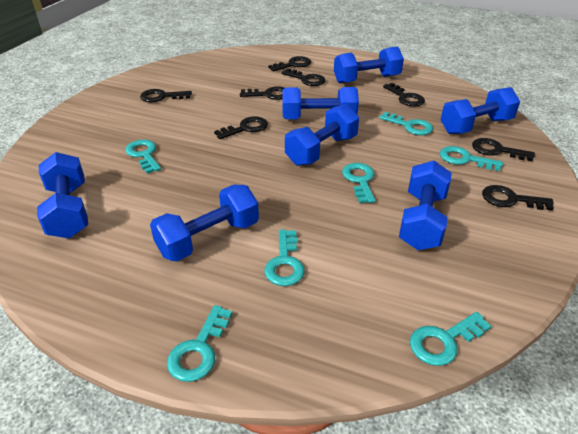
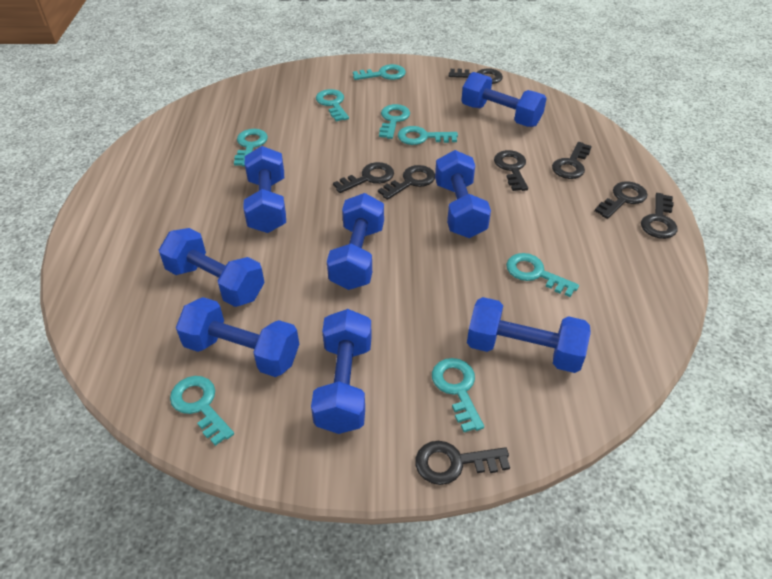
blue dumbbell: [37,152,88,238] [150,185,259,262] [282,87,359,119] [285,104,359,166] [334,47,404,83] [399,161,452,250] [441,87,520,134] = 7 -> [159,228,265,307] [176,297,299,377] [243,146,286,233] [311,309,372,434] [327,193,384,290] [435,150,491,238] [461,72,547,127] [467,297,591,373] = 8
turquoise key: [125,140,161,173] [167,305,232,382] [264,230,305,286] [342,163,376,203] [379,112,433,135] [410,312,491,366] [440,146,503,171] = 7 -> [170,376,234,446] [234,129,268,167] [316,89,349,122] [353,64,406,80] [379,104,410,139] [398,126,458,145] [432,358,484,432] [506,253,579,297] = 8

